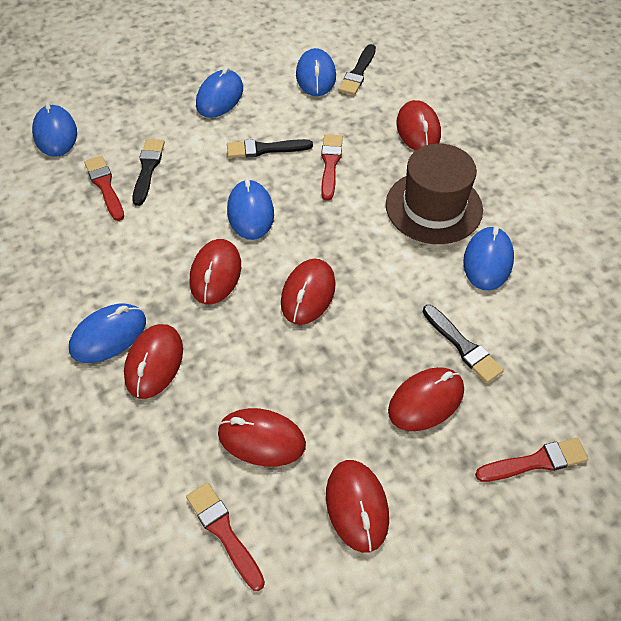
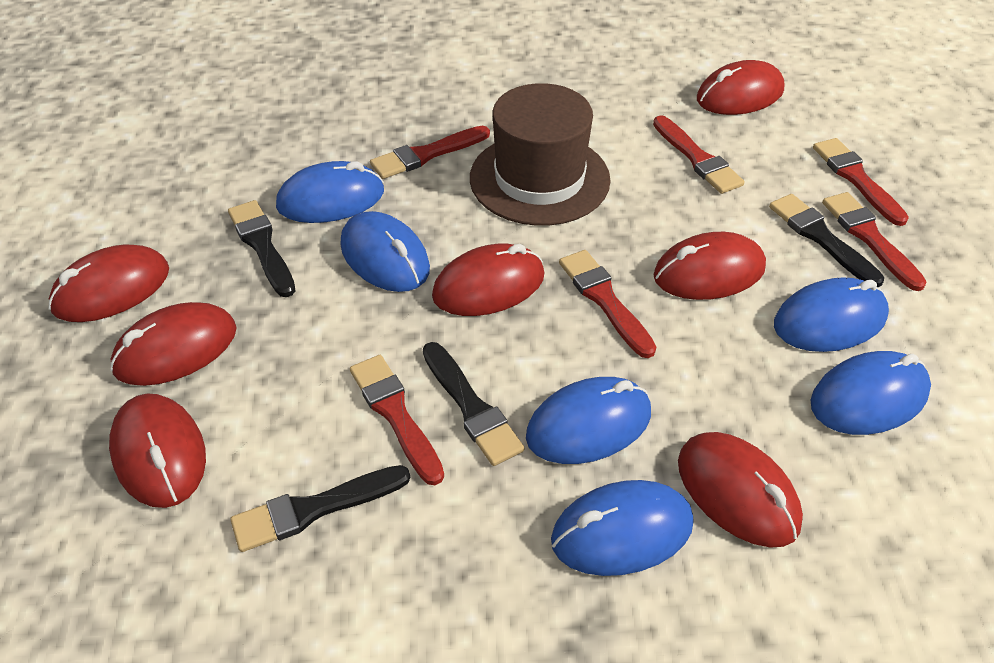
red brush: [84,156,124,221] [186,482,265,591] [321,134,343,201] [475,438,588,482] = 4 -> [350,355,444,485] [370,126,490,179] [559,250,656,358] [653,115,745,194] [813,138,909,226] [822,192,927,291] = 6

